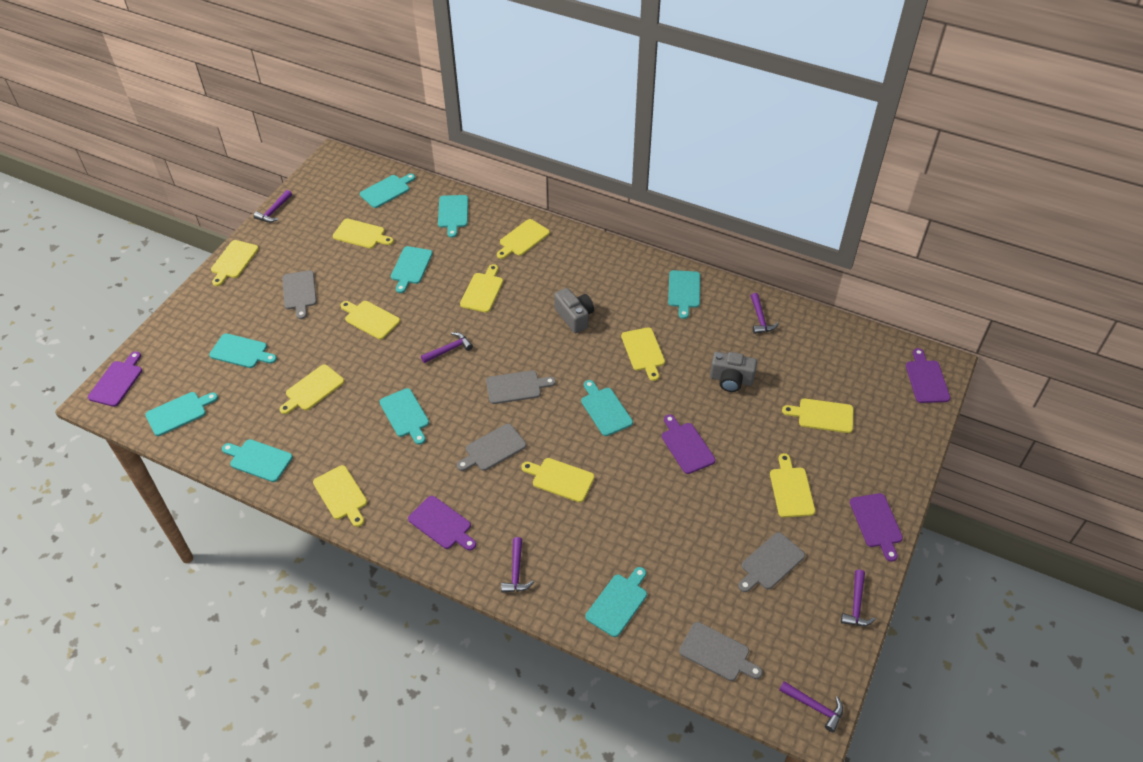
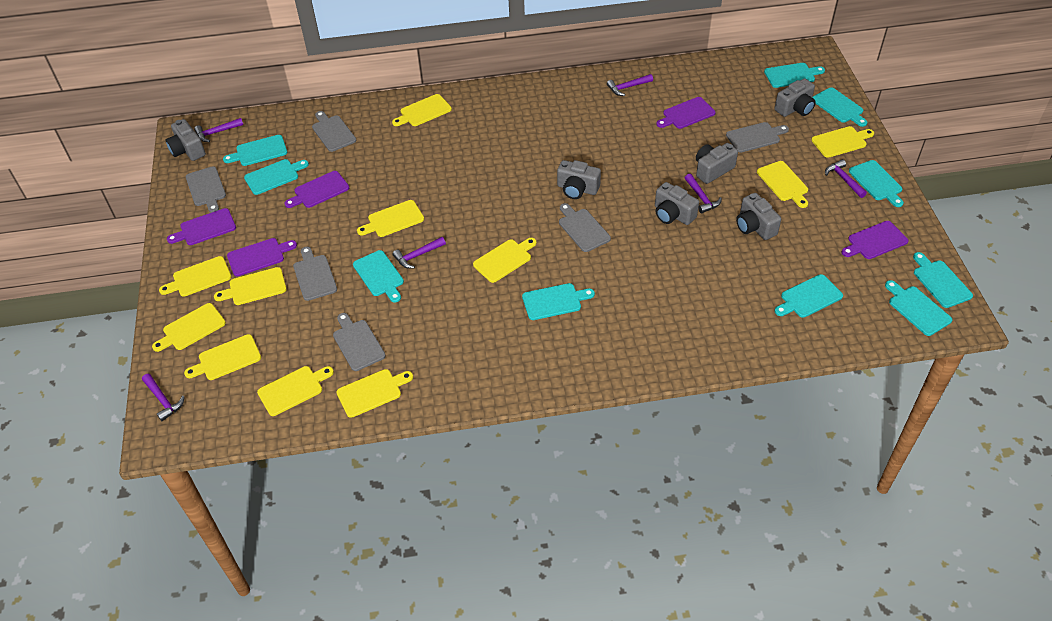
grey camera: [554,288,594,333] [710,352,757,392] = 2 -> [165,119,206,161] [557,160,601,199] [655,182,699,225] [696,143,738,184] [736,193,781,240] [774,78,816,117] = 6
grey cutting board: [282,270,317,319] [457,424,526,471] [486,370,556,404] [679,622,762,681] [738,532,805,592] = 5 -> [186,166,226,213] [293,247,337,301] [312,111,356,152] [333,313,386,371] [559,203,611,252] [726,122,789,153] = 6

